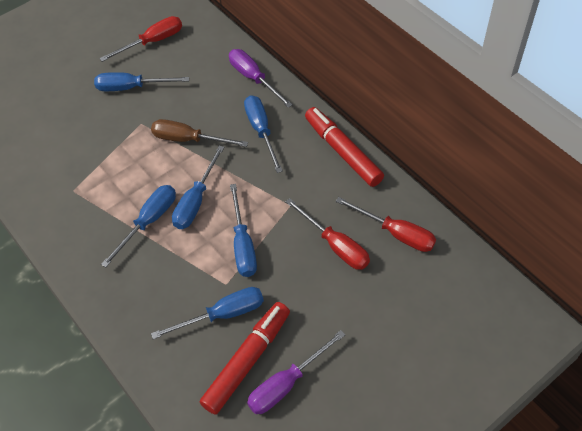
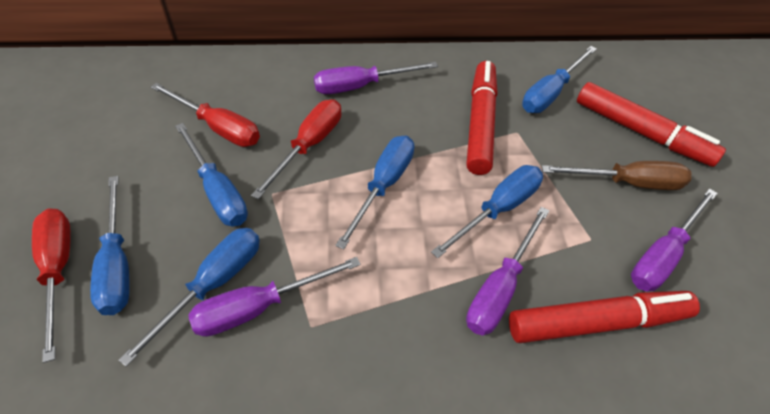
purple screwdriver: [229,49,293,108] [247,330,345,414] = 2 -> [188,257,360,337] [314,62,438,94] [466,207,549,336] [631,188,718,292] = 4
red marker: [200,302,290,415] [305,107,384,187] = 2 -> [466,61,497,175] [509,291,700,343] [577,82,726,167] = 3

